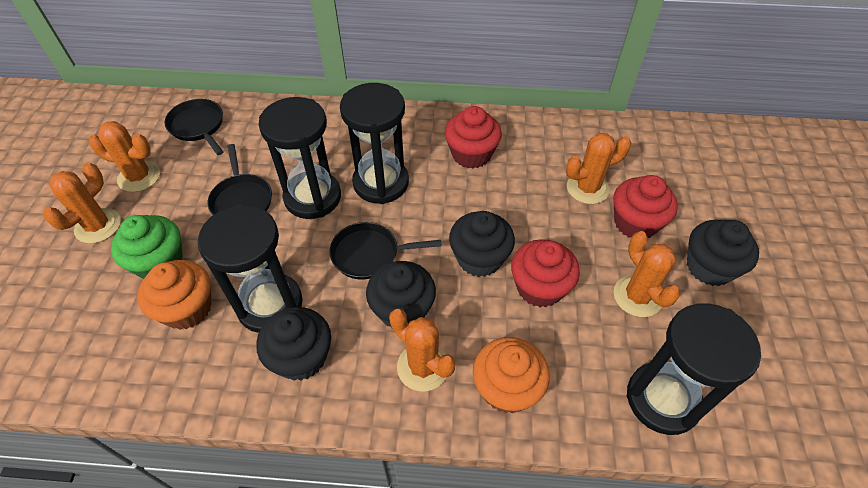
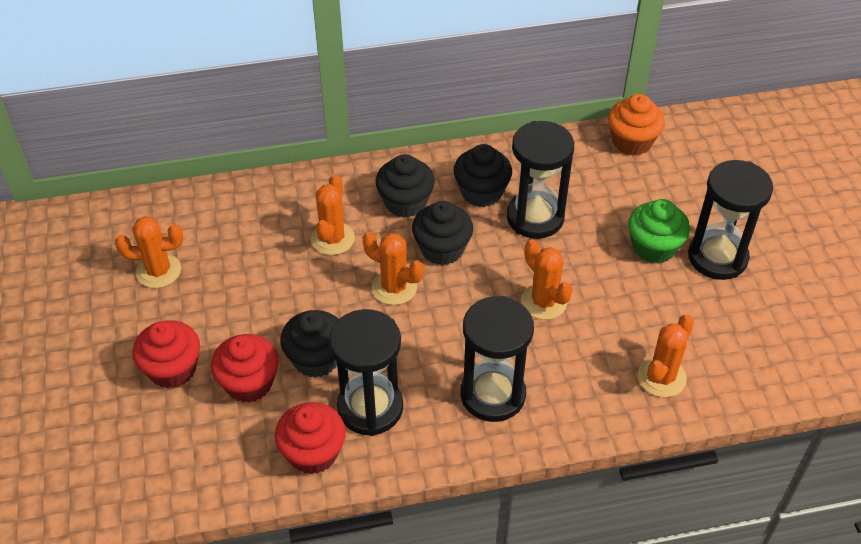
black pan: [165,99,223,155] [208,144,272,215] [330,222,442,280] = 3 -> none = 0
orange cupcake: [137,260,212,330] [473,337,550,413] = 2 -> [608,94,665,156] = 1

